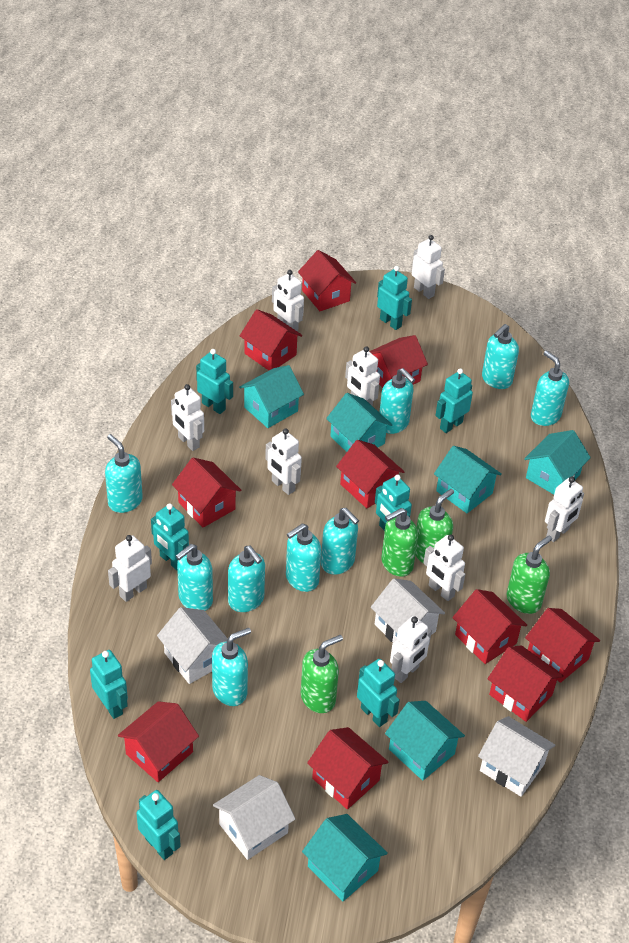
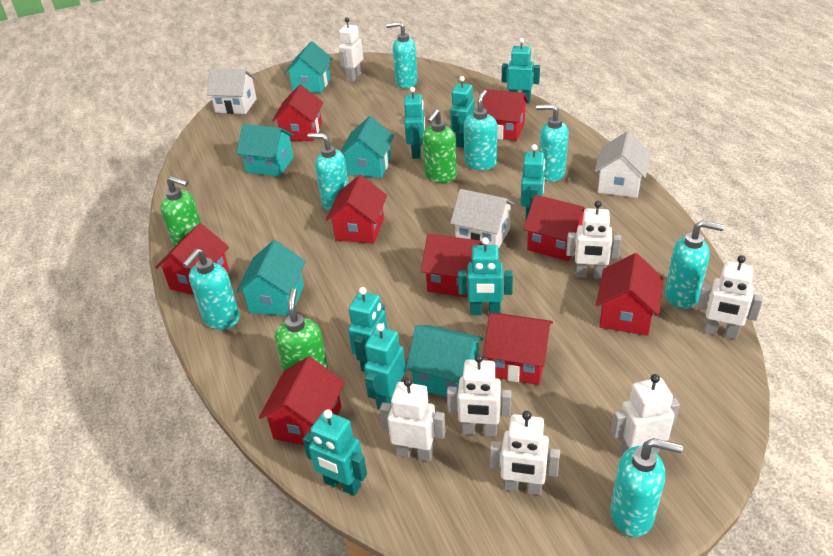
green soap dispenser: [301,635,343,713] [381,508,418,577] [415,489,454,563] [507,536,552,614] = 4 -> [160,176,201,248] [275,288,329,371] [422,109,457,183] = 3
red house: [118,701,199,782] [172,458,241,528] [240,309,302,370] [298,250,356,311] [307,727,389,809] [336,440,404,508] [369,335,428,388] [452,589,527,664] [488,645,564,722] [525,608,600,683] = 10 -> [155,223,229,295] [259,356,345,445] [272,85,324,141] [326,175,387,244] [421,234,484,298] [483,89,529,141] [483,313,553,385] [523,195,586,261] [596,253,663,336] = 9
turquoise house: [239,365,304,428] [302,814,388,901] [326,393,392,452] [385,701,465,781] [434,446,502,513] [524,430,591,494] = 6 -> [236,124,294,177] [236,240,306,316] [284,41,332,93] [340,116,394,178] [406,325,484,397] = 5
turquoise soap dispenser: [105,434,143,513] [176,544,213,611] [212,628,251,706] [228,546,265,612] [286,523,321,592] [321,508,359,574] [379,368,415,434] [482,324,519,389] [531,351,569,426] = 9 -> [183,249,240,330] [307,133,349,211] [386,22,418,88] [464,90,497,170] [536,104,569,182] [610,438,683,537] [665,220,724,309] = 7
white house: [157,607,228,684] [213,775,295,860] [371,578,445,642] [478,716,555,797] = 4 -> [207,69,257,114] [450,189,515,248] [595,131,651,198] = 3
white robot: [108,535,152,602] [171,384,204,451] [265,428,302,495] [272,270,304,332] [345,346,380,406] [390,616,432,683] [412,235,445,299] [423,535,465,601] [545,477,584,542] = 9 -> [338,17,363,82] [380,378,446,462] [447,354,512,436] [490,411,560,495] [566,201,621,279] [611,374,680,455] [697,255,763,339] = 7

